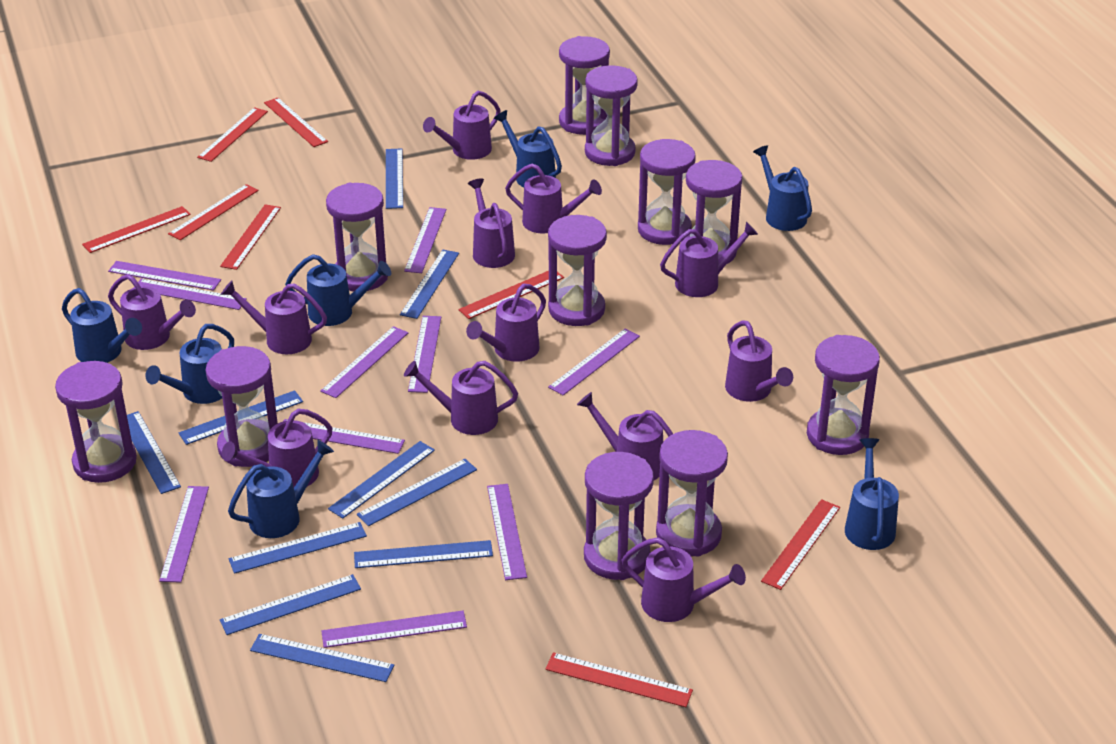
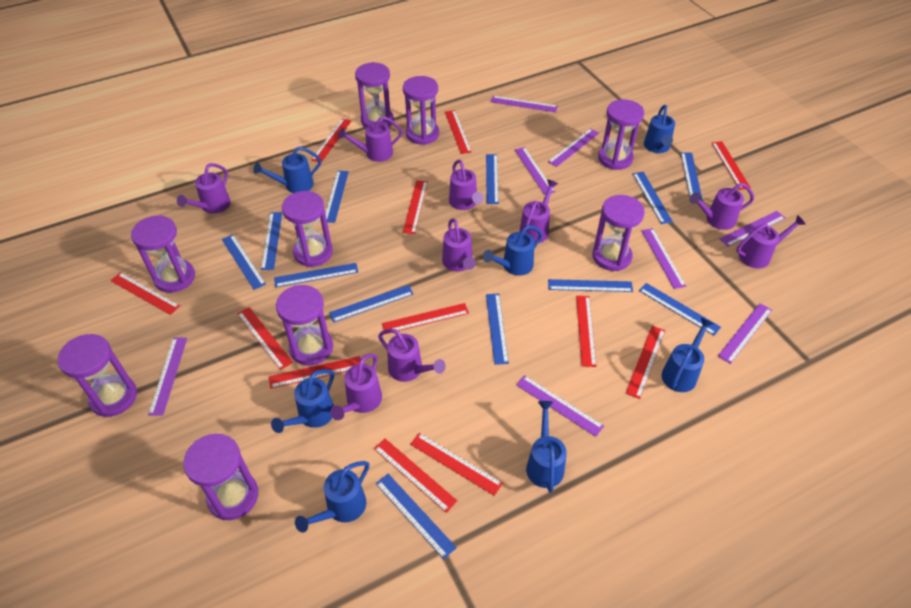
blue ruler: [127,411,181,494] [179,390,303,445] [220,574,361,635] [229,522,367,574] [250,634,394,682] [328,441,435,519] [354,540,493,568] [357,459,477,526] [386,148,403,209] [400,249,459,319] = 10 -> [222,234,266,290] [261,212,282,270] [274,263,358,288] [325,171,349,223] [329,285,414,323] [376,474,457,559] [486,154,499,204] [486,294,509,365] [548,279,633,292] [633,172,673,224] [639,283,721,336] [681,152,703,202] = 12
purple hourglass: [55,361,137,483] [205,346,278,467] [326,183,388,291] [548,215,607,326] [559,36,610,135] [584,452,654,580] [585,65,638,166] [638,139,696,245] [656,430,728,557] [685,160,742,264] [807,335,880,455] = 11 -> [58,334,137,417] [131,215,195,293] [183,434,258,520] [276,285,333,366] [282,191,333,267] [355,62,394,128] [403,76,439,145] [592,195,645,271] [598,99,644,170] = 9
purple ruler: [108,261,221,291] [134,278,247,310] [159,486,209,583] [284,419,405,454] [320,326,409,398] [322,610,467,648] [404,207,446,273] [408,316,441,393] [487,484,527,580] [548,329,640,395] = 10 -> [148,338,187,416] [491,96,558,112] [515,147,555,195] [516,375,604,437] [548,128,599,167] [641,228,686,289] [718,303,772,364] [720,211,786,247] = 8
purple watering can: [108,274,196,350] [221,281,327,354] [222,408,333,487] [404,361,518,435] [423,91,501,160] [466,284,546,362] [468,178,515,268] [505,163,602,233] [577,392,673,480] [622,537,746,622] [660,222,758,297] [725,320,793,402] = 12 -> [177,163,231,214] [330,354,382,420] [338,116,403,162] [378,329,445,382] [442,218,476,271] [449,160,484,210] [519,179,558,243] [689,183,754,230] [736,215,806,269] = 9
red ruler: [82,206,191,253] [168,184,259,240] [197,107,268,162] [220,204,281,270] [264,98,328,147] [458,271,564,319] [545,652,693,707] [761,499,840,590] = 8 -> [110,272,180,315] [237,307,293,370] [269,356,361,389] [311,118,351,163] [374,439,458,513] [382,303,469,334] [403,180,428,234] [410,433,503,496] [445,110,472,154] [576,296,596,367] [626,326,666,399] [712,141,751,190] = 12

